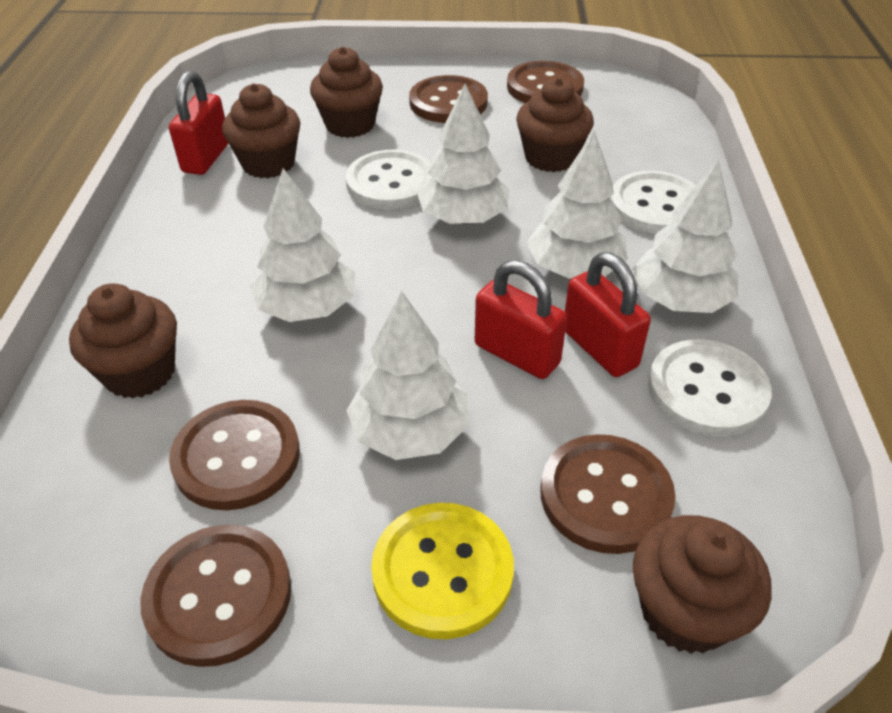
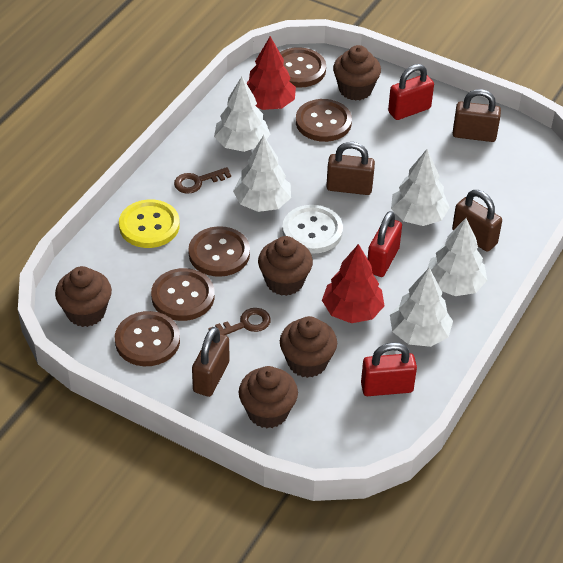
brown key: none = 0 -> [174,167,231,194] [208,308,271,335] = 2
brown padlock: none = 0 -> [192,327,229,397] [326,142,375,195] [452,190,502,252] [453,89,501,142] = 4
red tree: none = 0 -> [246,36,296,110] [322,244,384,323] = 2
white button: [346,150,432,209] [610,171,696,234] [648,339,772,437] = 3 -> [282,205,343,254] = 1

